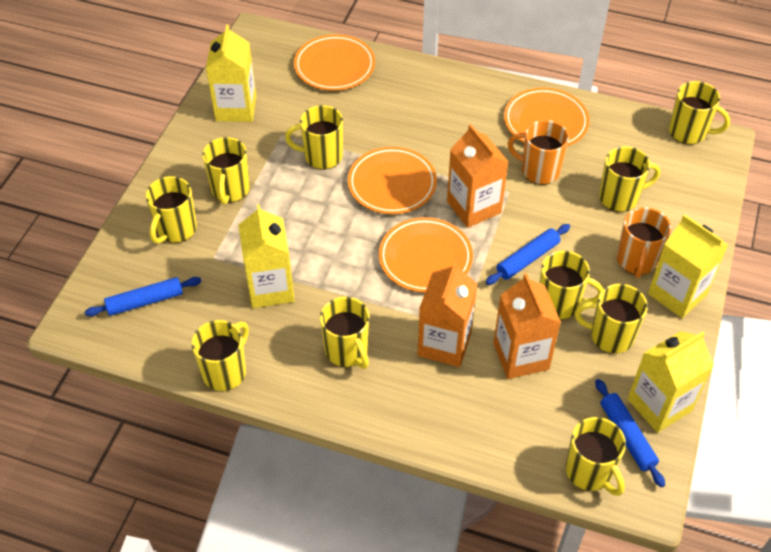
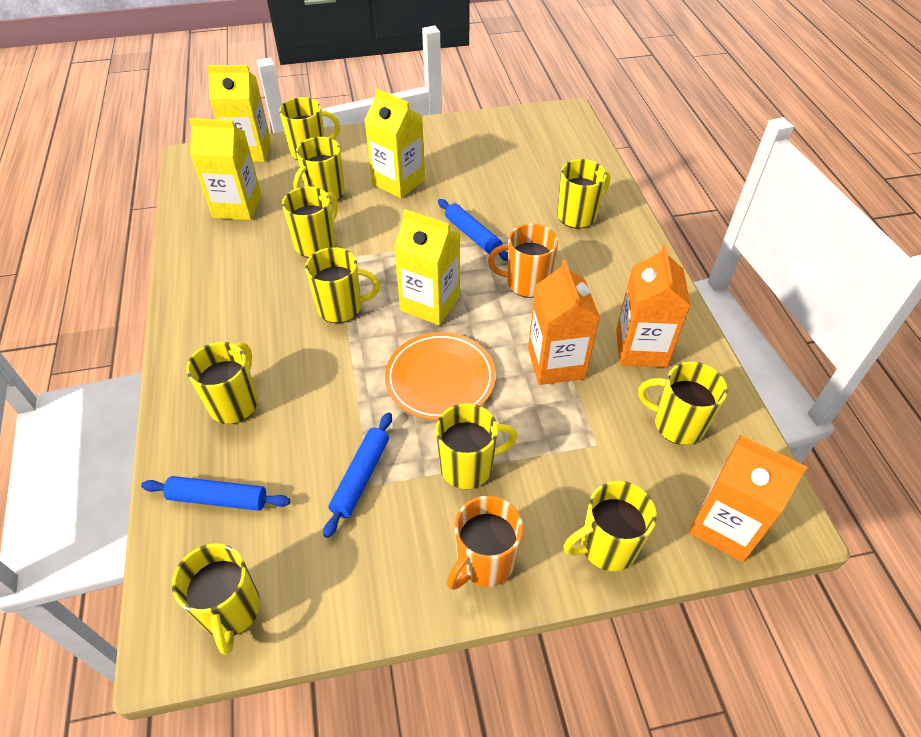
orange plate: [294,34,375,91] [348,147,437,214] [379,217,473,293] [504,88,590,146] = 4 -> [385,332,496,421] = 1

